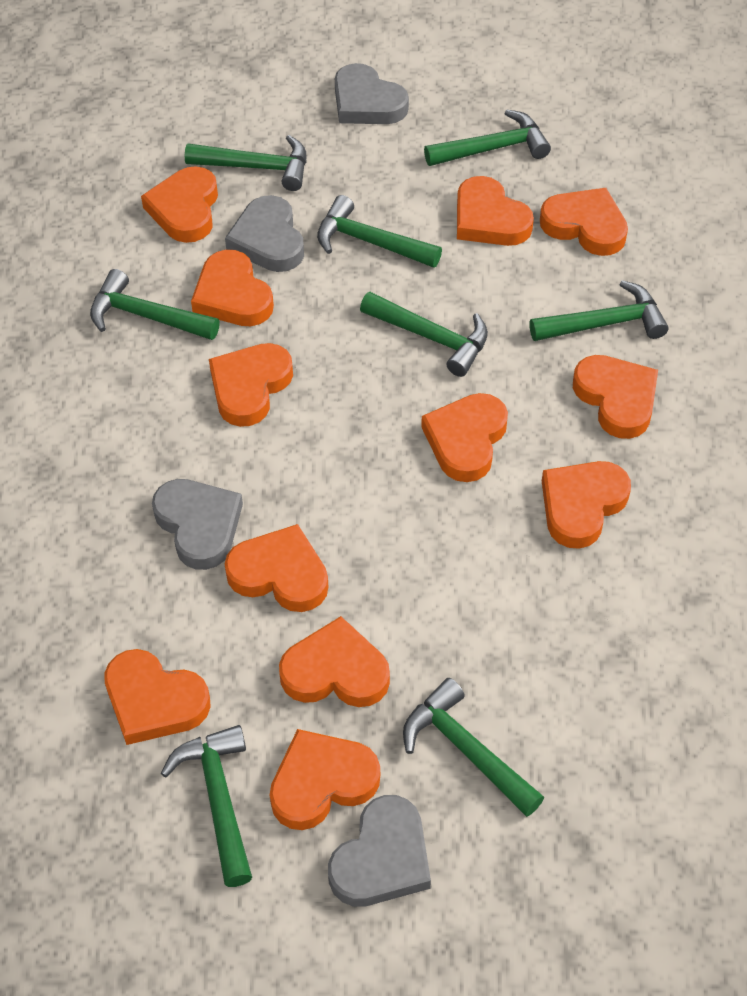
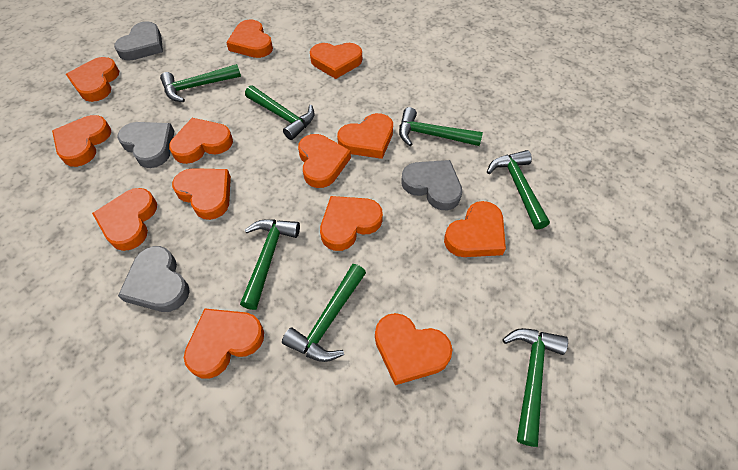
green hammer: [90,269,220,340] [161,725,252,887] [185,135,306,191] [317,195,442,268] [360,292,488,377] [403,678,544,817] [424,110,551,166] [530,280,669,341] = 8 -> [160,64,241,102] [240,219,300,310] [245,85,315,140] [282,264,366,362] [399,107,483,146] [487,150,550,230] [502,328,568,447] = 7
orange heart: [104,649,211,745] [141,166,218,243] [191,250,274,326] [209,343,293,427] [225,524,328,612] [270,729,380,830] [279,616,390,707] [421,393,508,482] [457,176,534,246] [540,188,628,256] [542,461,631,549] [573,355,658,439] = 12 -> [52,115,111,167] [66,57,119,102] [92,188,157,251] [169,118,233,164] [172,168,231,220] [184,308,264,379] [226,19,273,58] [298,134,351,188] [310,43,362,79] [320,196,383,251] [337,113,393,159] [375,313,452,385] [444,201,506,257] = 13

